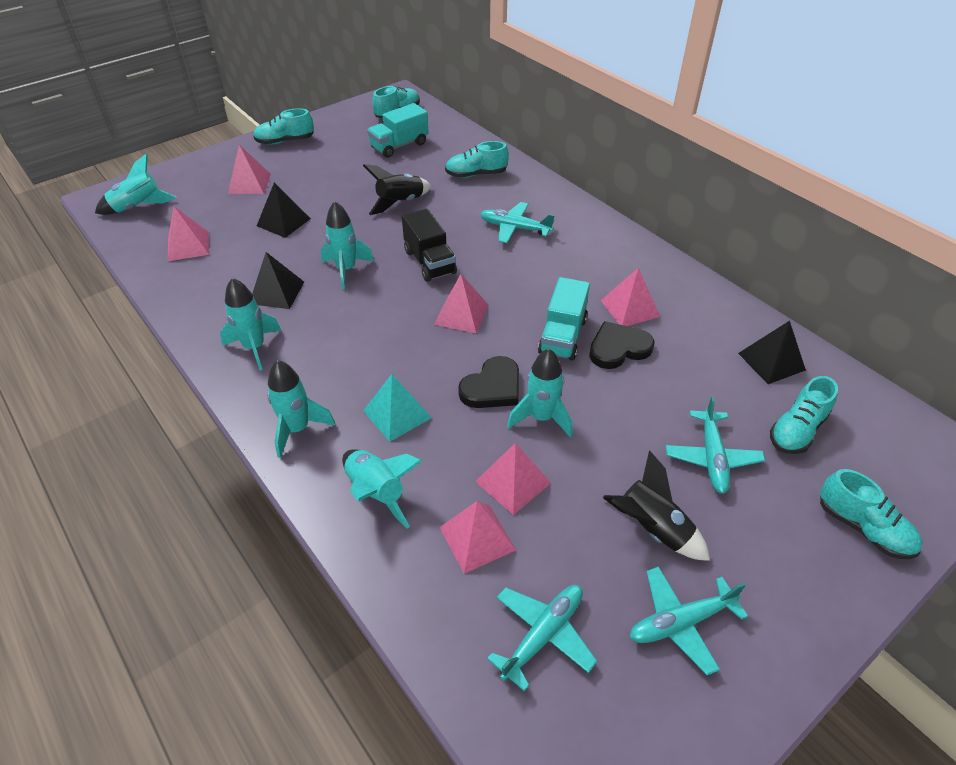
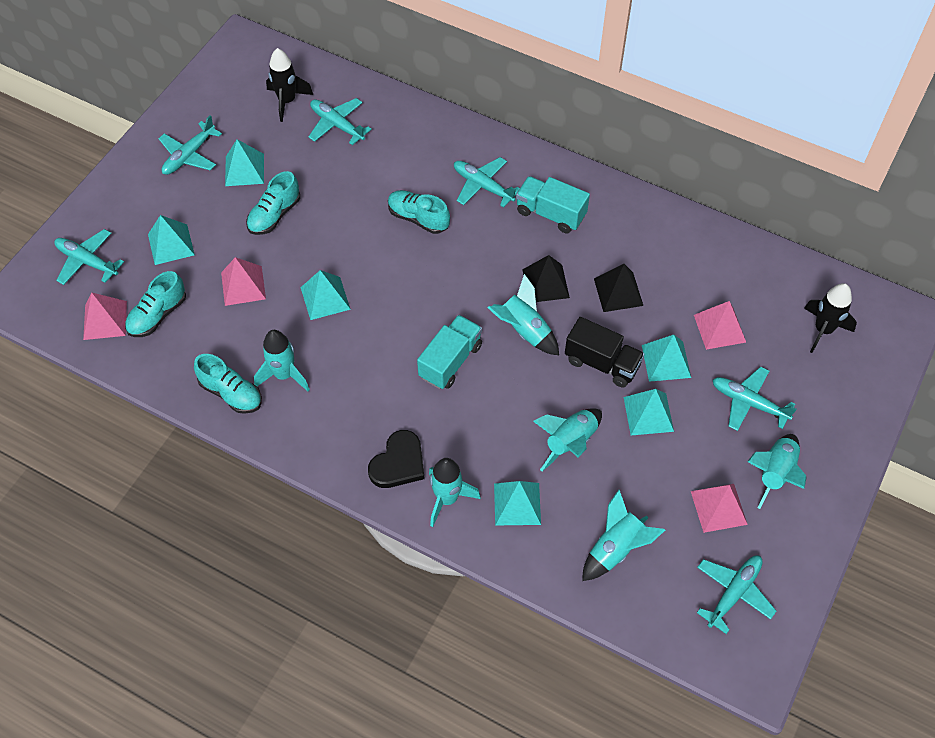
black heart: [458,356,519,408] [589,321,654,369] = 2 -> [368,430,424,488] = 1
black pyramid: [252,252,304,309] [257,182,311,238] [738,321,806,384] = 3 -> [522,255,570,302] [594,264,643,312] = 2
pink pyramid: [168,206,209,261] [228,145,271,194] [434,274,488,333] [440,501,516,574] [475,443,551,515] [601,267,660,326] = 6 -> [83,293,127,340] [221,257,266,306] [691,484,748,533] [694,301,746,350] = 4
turquoise plane: [480,202,555,243] [487,585,597,691] [629,566,748,675] [666,396,765,494] = 4 -> [54,229,124,285] [159,115,222,175] [308,98,372,145] [454,157,520,207] [697,555,776,634] [713,367,796,431] = 6
turquoise pyramid: [363,374,432,442] = 1 -> [148,215,195,265] [225,139,264,186] [301,270,351,320] [494,481,541,525] [624,389,674,435] [642,335,691,382] = 6
turquoise shoe: [253,108,314,145] [372,86,420,118] [445,141,509,178] [770,376,838,454] [820,469,923,559] = 5 -> [125,271,186,337] [194,354,262,414] [246,171,300,235] [388,190,450,234] = 4

